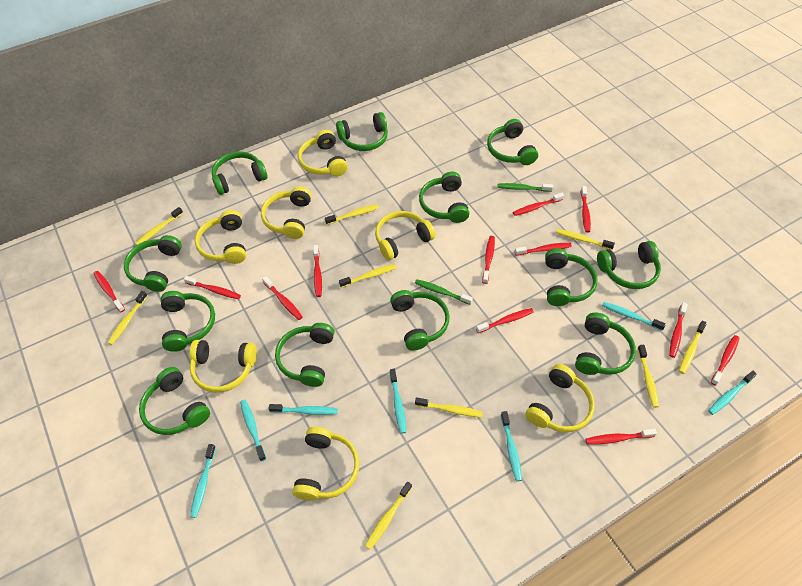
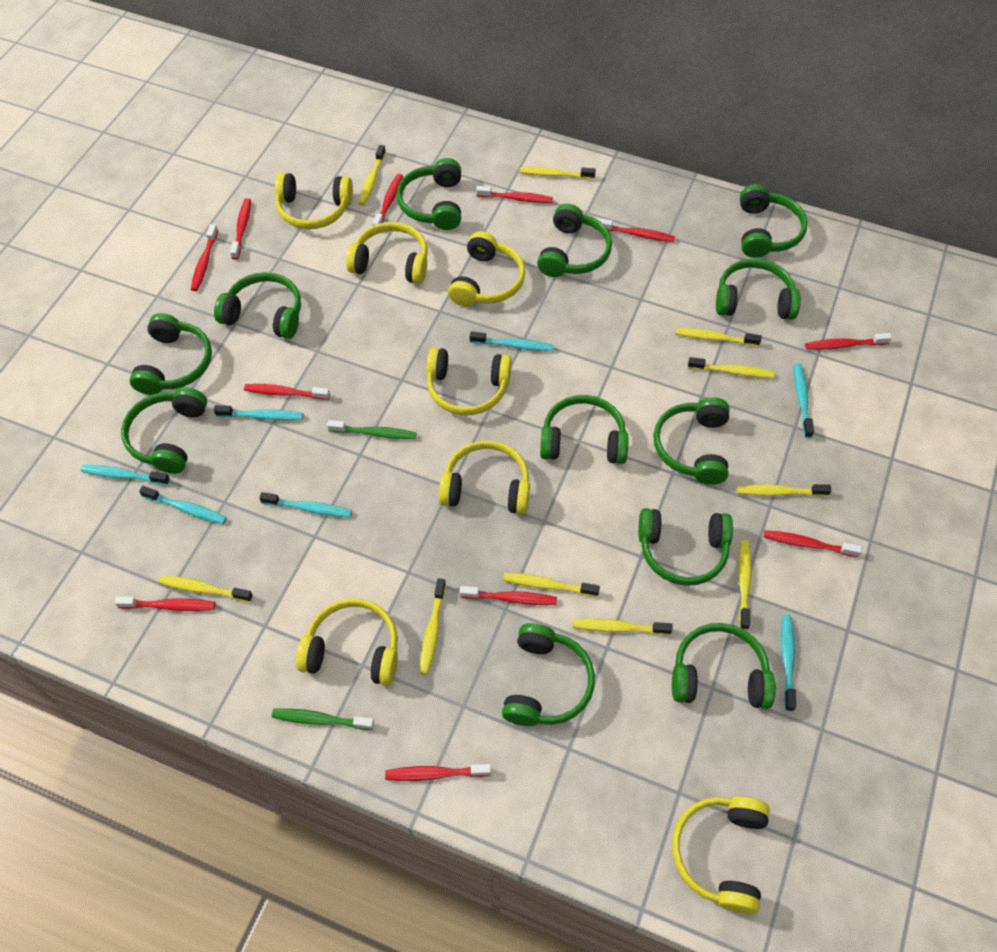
red toothbrush: [94,271,125,312] [184,276,241,299] [262,276,303,320] [313,245,322,297] [476,308,534,333] [482,236,495,284] [513,193,564,216] [514,243,572,256] [581,186,591,233] [585,429,657,445] [669,302,688,358] [711,335,740,386] = 12 -> [115,596,216,611] [191,224,218,291] [230,198,251,259] [244,384,330,400] [372,174,403,226] [385,764,491,781] [460,586,557,605] [476,186,553,203] [598,218,675,242] [764,530,862,557] [805,333,892,350] = 11
yellow toothbrush: [108,291,147,345] [135,207,183,245] [325,204,379,225] [339,264,396,288] [365,482,412,550] [415,397,483,418] [556,229,615,250] [637,345,659,408] [679,320,707,374] = 9 -> [159,576,253,602] [358,145,386,205] [419,578,446,675] [503,573,600,597] [519,167,596,179] [573,619,673,635] [675,328,762,346] [688,357,774,378] [737,484,831,496] [738,540,752,630] = 10

